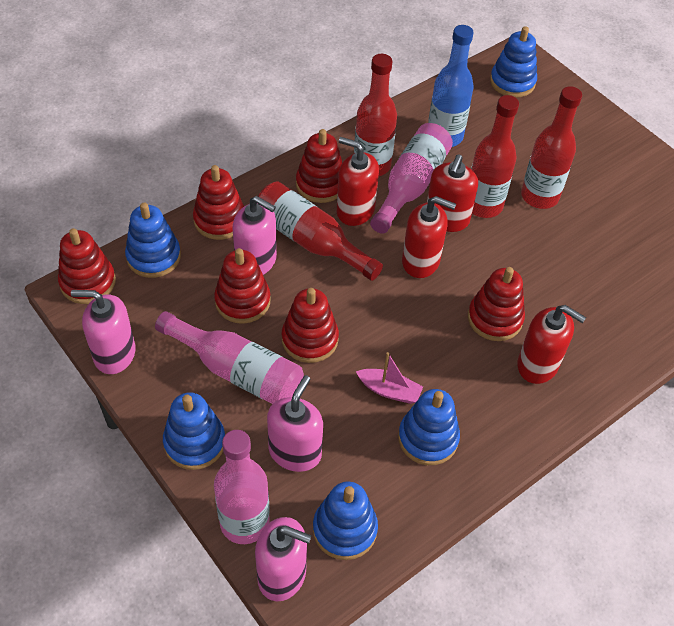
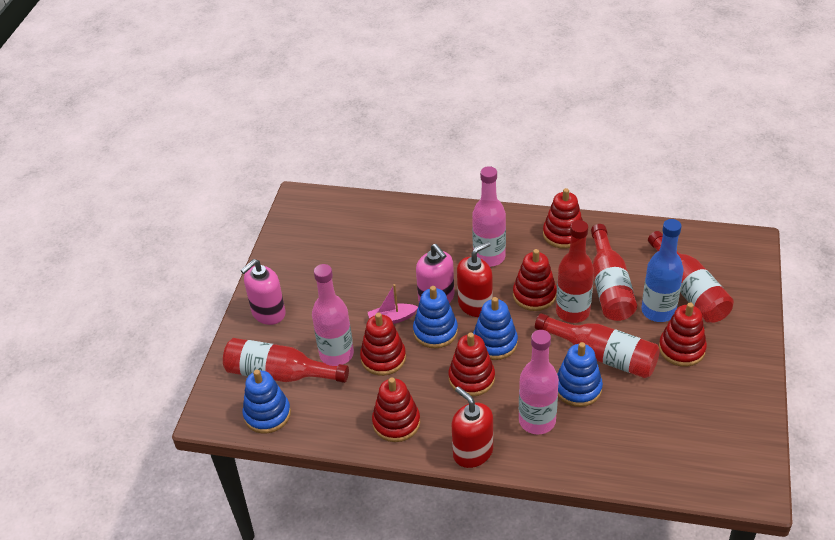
blue stacking toy: [125,202,181,278] [163,392,225,470] [313,482,378,560] [398,389,460,465] [490,26,537,98] = 5 -> [242,370,291,433] [413,286,458,348] [473,297,518,360] [557,342,603,407] = 4
pink soap dispenser: [71,290,136,374] [232,196,277,275] [255,517,312,601] [267,375,323,472] = 4 -> [240,259,286,325] [416,244,454,303] = 2
red bottle: [258,181,383,281] [354,54,397,176] [471,95,519,218] [521,86,582,209] = 4 -> [223,338,349,383] [535,313,660,378] [556,220,594,323] [591,224,637,321] [648,231,734,323] = 5
red soap dispenser: [337,137,379,226] [402,196,456,278] [427,154,478,232] [517,305,586,384] = 4 -> [451,386,493,468] [457,242,493,317] = 2

